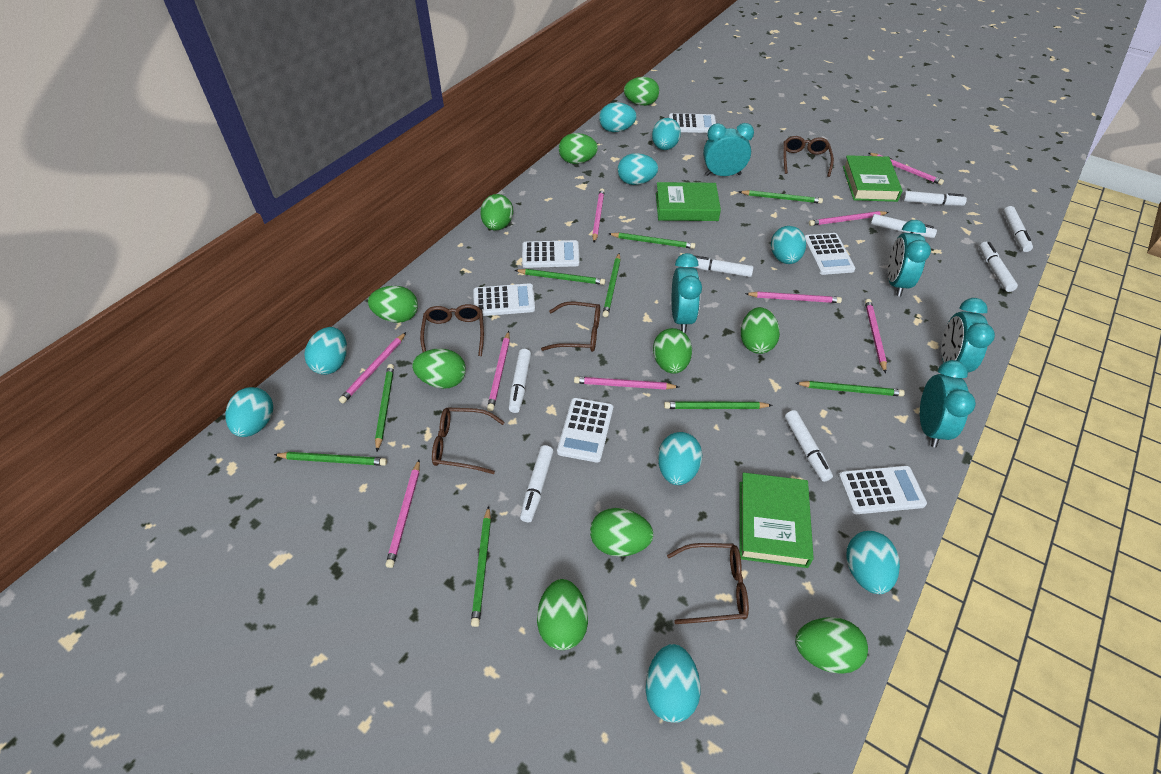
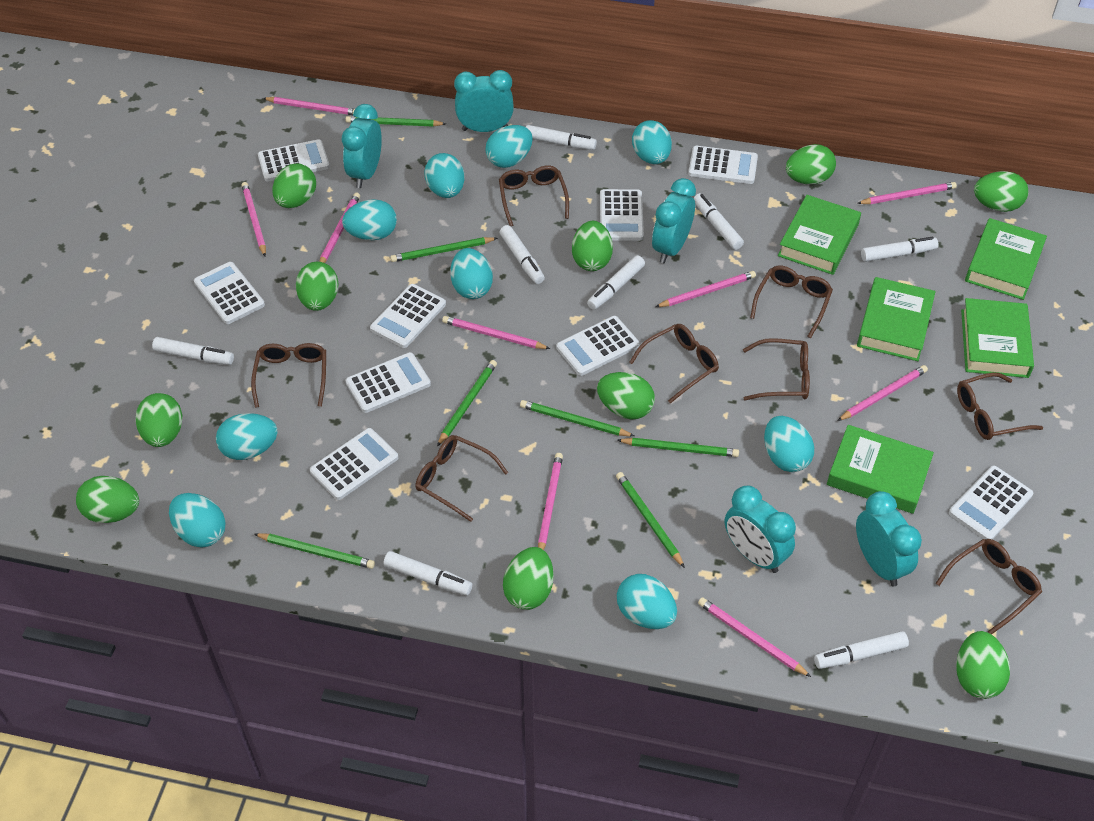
brown glasses: [420,304,484,356] [432,407,505,474] [541,302,600,352] [667,543,749,624] [783,136,834,177] = 5 -> [251,343,326,408] [416,435,508,522] [499,165,569,226] [629,324,719,404] [743,338,810,400] [750,266,833,338] [935,539,1042,634] [957,372,1043,440] = 8
green book: [656,182,721,221] [739,472,814,568] [843,155,903,202] = 3 -> [778,195,861,275] [827,425,934,514] [857,277,935,361] [961,298,1034,378] [965,218,1047,300] = 5
green pencil: [274,452,387,466] [375,364,394,452] [471,506,491,627] [515,269,605,285] [602,253,621,317] [609,233,696,249] [664,402,773,409] [739,190,823,204] [796,381,905,396] = 9 -> [254,533,375,569] [345,116,446,127] [390,237,497,262] [437,360,497,446] [520,400,634,436] [616,472,685,568] [617,438,739,457] = 7
white calculator: [473,283,535,316] [522,240,580,268] [557,398,613,463] [669,113,716,133] [805,233,856,275] [838,465,927,514] = 6 -> [194,262,265,324] [258,139,330,182] [310,428,398,500] [345,352,431,413] [370,284,446,348] [556,316,639,376] [600,189,644,241] [688,146,758,184] [949,465,1033,540] = 9

